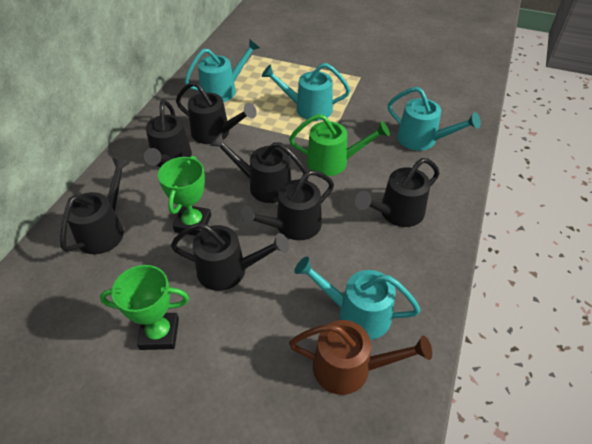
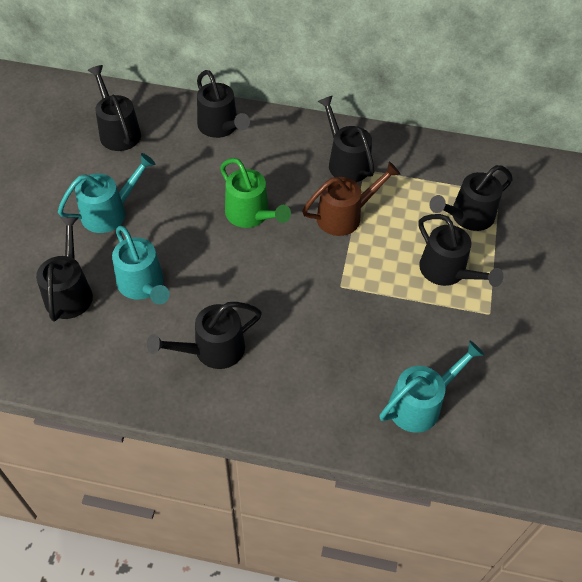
green trophy: [100,265,189,350] [158,156,211,236] = 2 -> none = 0
turquoise watering can: [184,39,260,102] [262,63,350,121] [294,256,421,340] [388,87,481,151] = 4 -> [58,153,155,233] [112,226,170,305] [379,341,485,433] = 3

